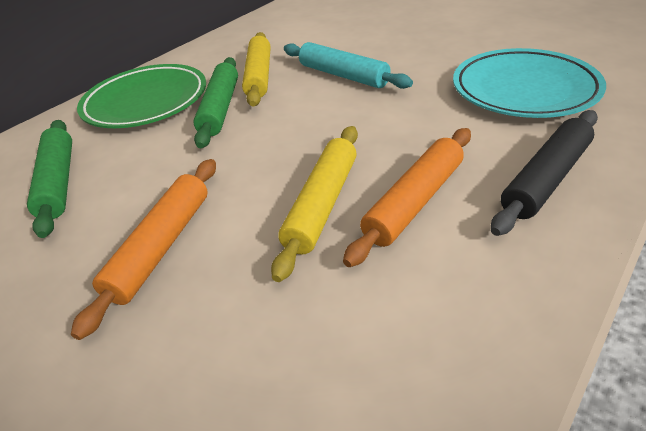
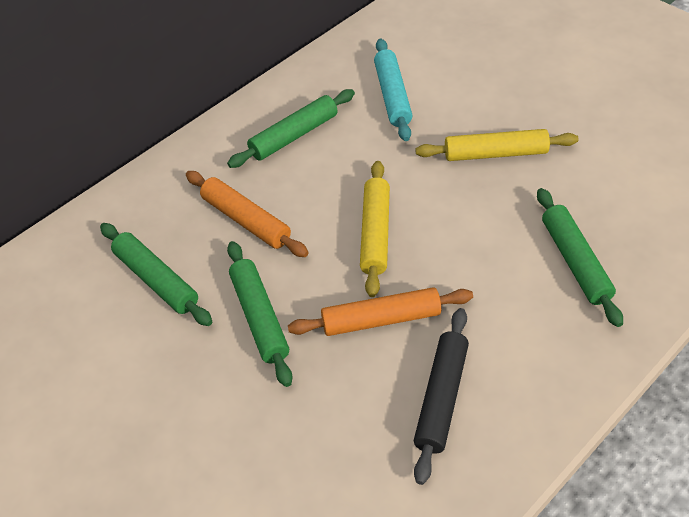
green plate: [77,64,206,128] = 1 -> none = 0
green rolling pin: [27,120,72,238] [194,57,238,148] = 2 -> [100,223,212,326] [227,89,355,168] [227,241,293,387] [537,188,623,327] = 4
turquoise plate: [453,48,606,118] = 1 -> none = 0

